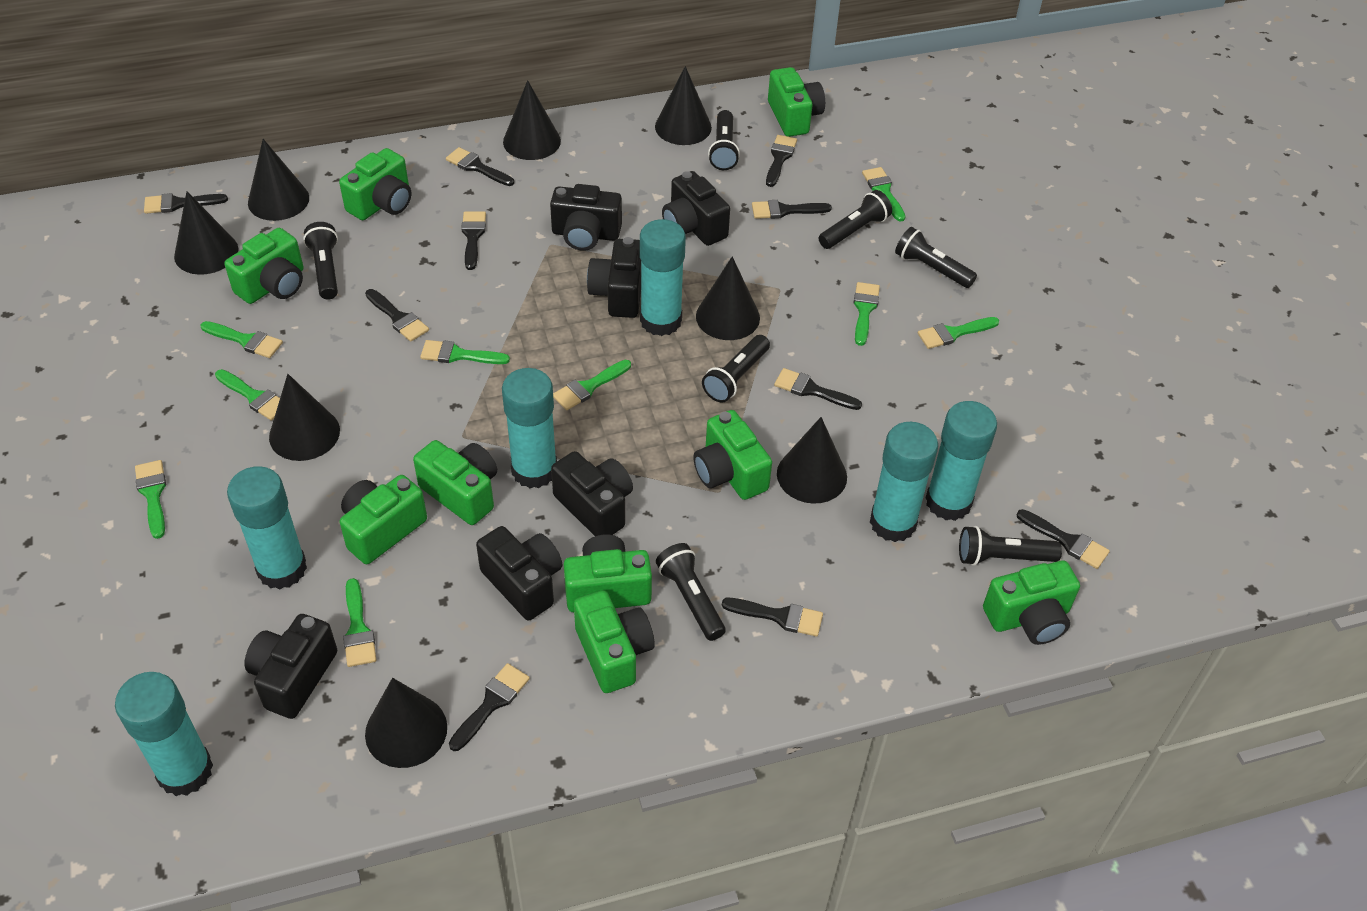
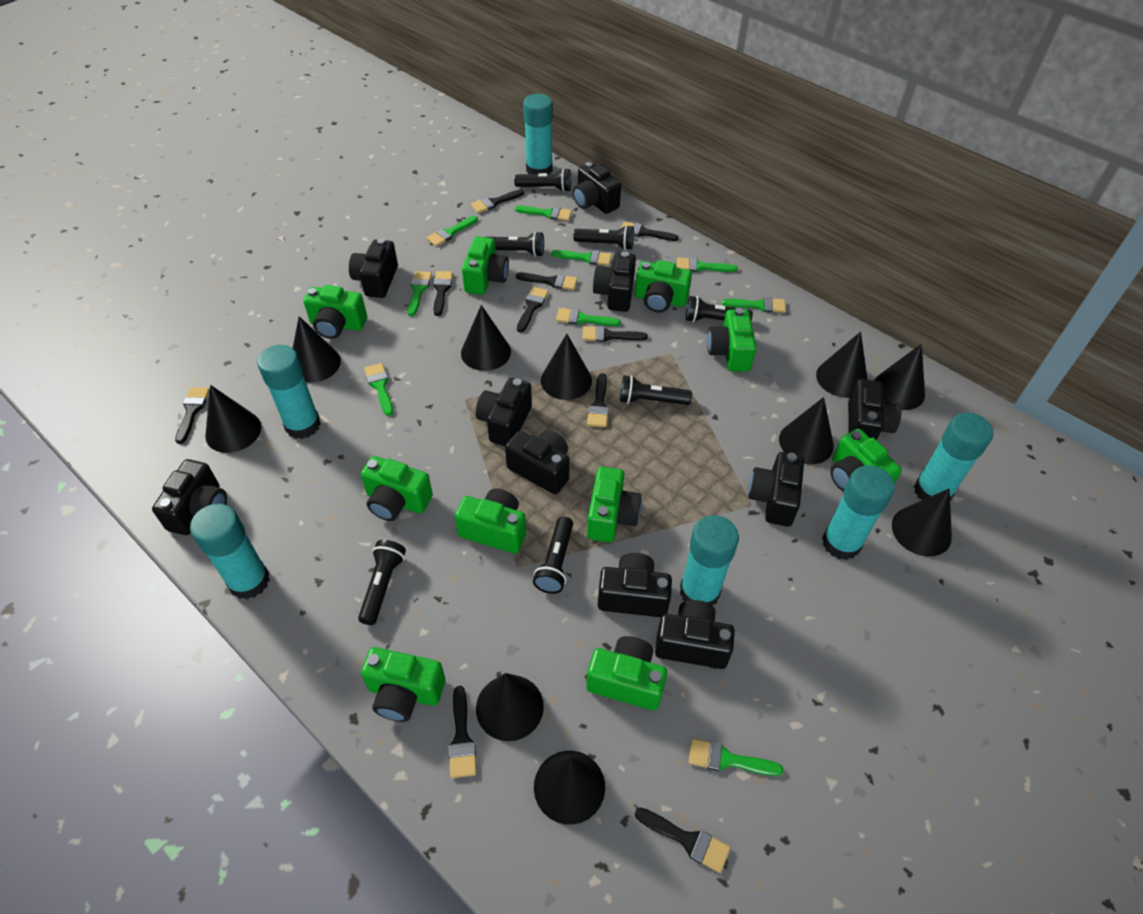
black camera: [245,614,337,719] [476,526,562,620] [550,184,622,251] [551,451,633,536] [587,237,641,318] [662,171,730,246] = 6 -> [152,459,227,535] [349,238,398,298] [476,378,532,446] [505,430,570,494] [573,162,621,214] [593,251,636,312] [598,553,672,617] [655,600,735,669] [748,452,804,527] [848,379,902,440] = 10
black cone: [174,191,238,275] [248,139,309,221] [269,374,340,461] [365,678,447,768] [503,80,561,160] [655,66,712,145] [696,256,760,340] [777,417,847,504] = 8 -> [205,385,261,453] [293,316,341,383] [461,305,511,371] [476,673,544,741] [534,751,605,825] [541,334,592,400] [779,397,834,464] [816,332,868,398] [874,344,925,410] [892,488,952,557] = 10
green camera: [224,228,304,304] [339,148,411,220] [340,475,427,564] [413,440,497,525] [564,534,652,612] [574,590,655,693] [693,410,772,500] [768,67,825,137] [983,560,1080,645] = 9 -> [304,285,367,339] [361,456,433,521] [361,647,446,722] [454,488,526,554] [462,236,509,295] [587,467,642,542] [587,636,667,711] [635,260,692,313] [707,308,757,372] [830,429,902,492] = 10

